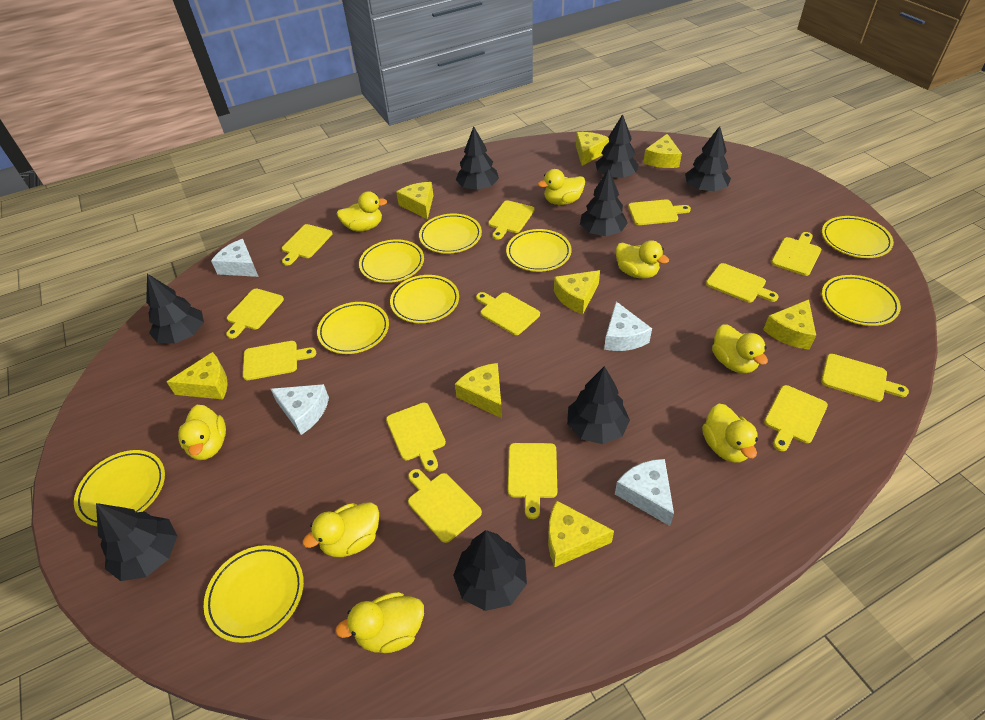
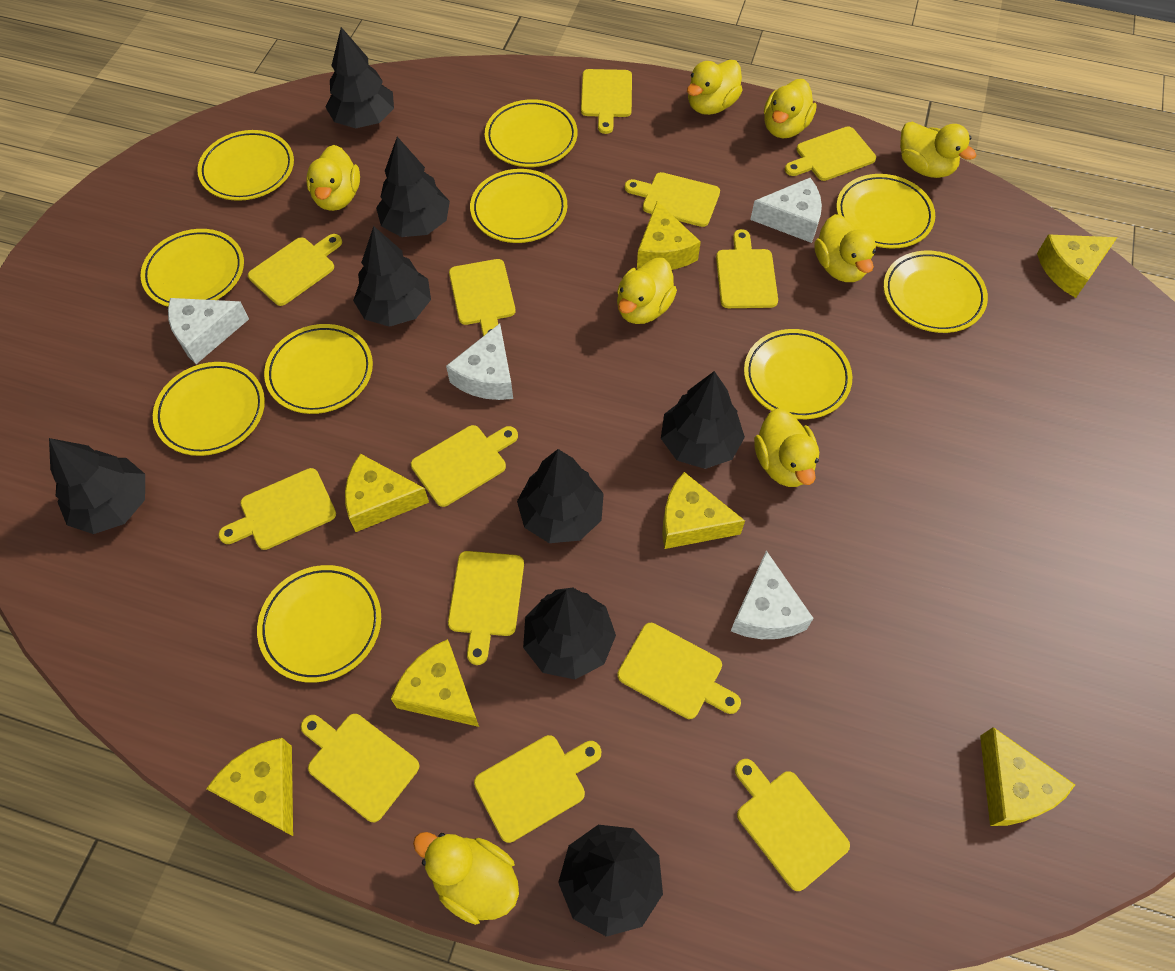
yellow cheese: [167,352,228,399] [396,182,433,220] [455,363,502,418] [548,501,614,567] [554,270,600,314] [576,132,609,166] [643,134,682,168] [763,299,816,350] = 8 -> [206,738,293,836] [345,454,429,532] [391,639,479,727] [637,201,701,270] [662,472,745,549] [980,727,1075,826] [1037,234,1117,298] = 7
yellow plate: [74,450,165,526] [204,545,304,643] [317,302,389,354] [359,239,424,283] [390,275,459,323] [419,214,482,254] [506,229,572,272] [822,216,894,258] [822,275,901,326] = 9 -> [140,229,244,307] [153,362,265,456] [197,130,294,201] [257,565,381,683] [264,324,373,414] [470,169,567,243] [485,99,577,167] [744,329,852,419] [836,174,935,249] [883,251,988,333] = 10

